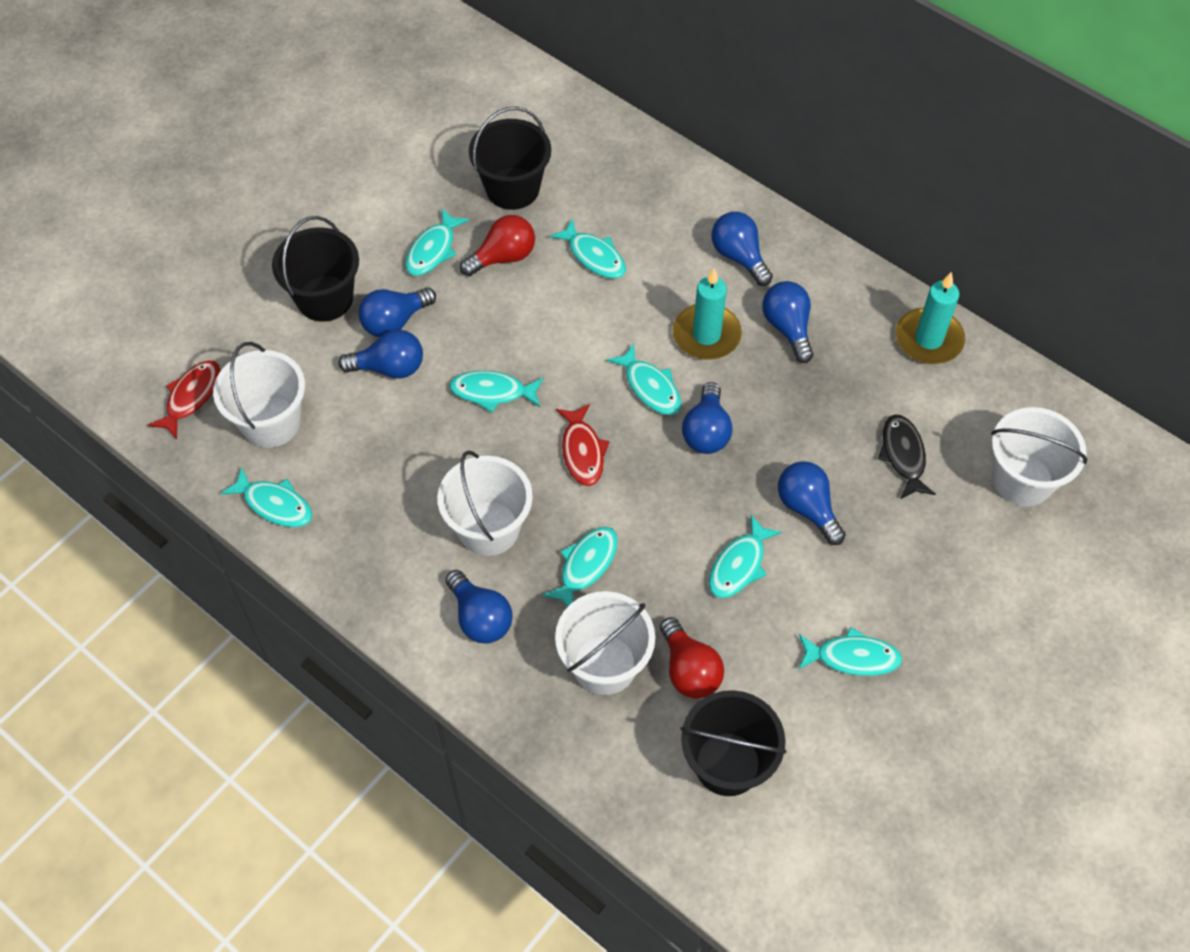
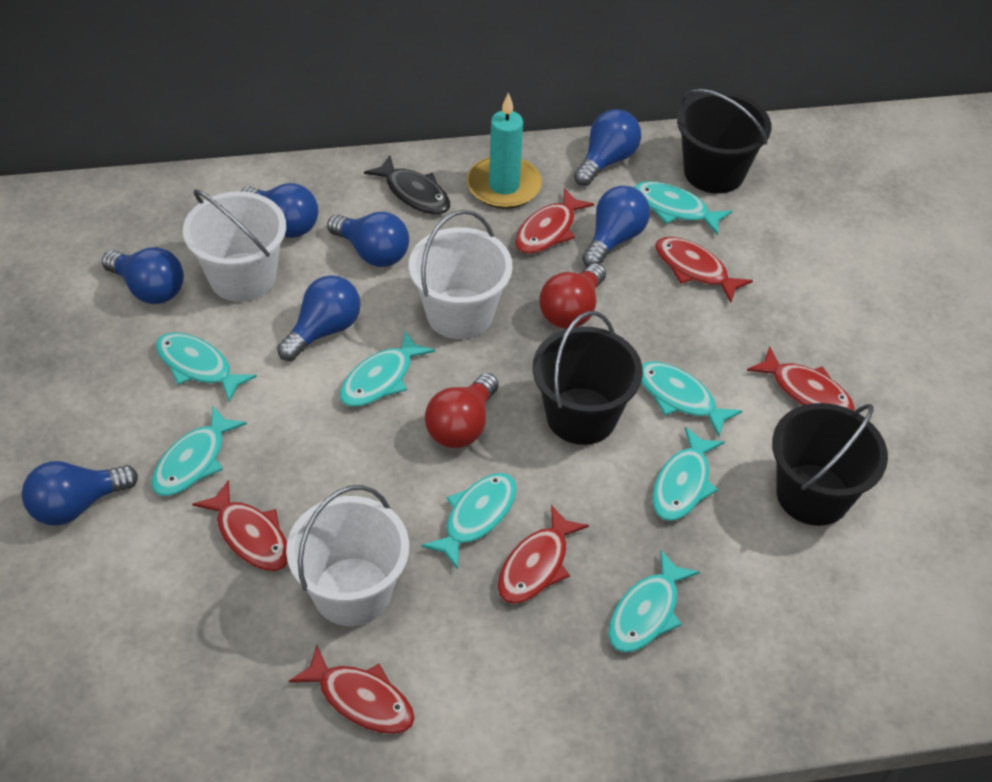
red fish: [148,361,220,439] [556,404,609,486] = 2 -> [192,480,288,571] [289,645,415,734] [498,505,589,604] [515,188,594,254] [655,237,753,303] [747,346,855,411] = 6
turquoise candle: [673,268,742,360] [896,272,965,364] = 2 -> [467,92,542,209] = 1
white bucket: [213,342,305,448] [437,451,533,556] [555,591,655,695] [991,407,1088,506] = 4 -> [183,189,286,302] [286,485,409,626] [409,210,512,339] = 3

